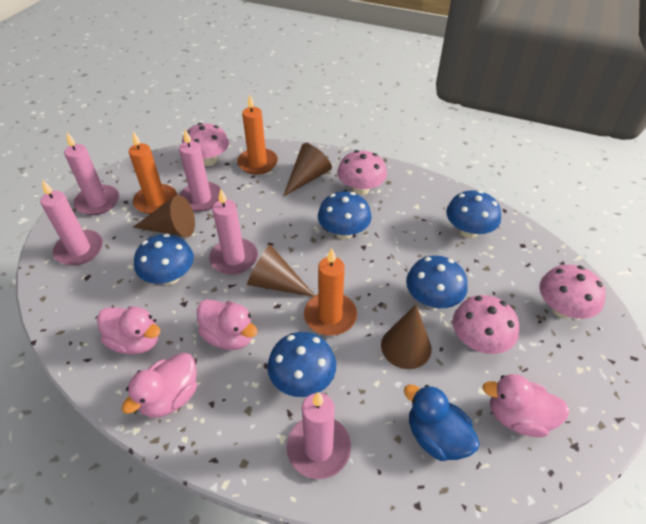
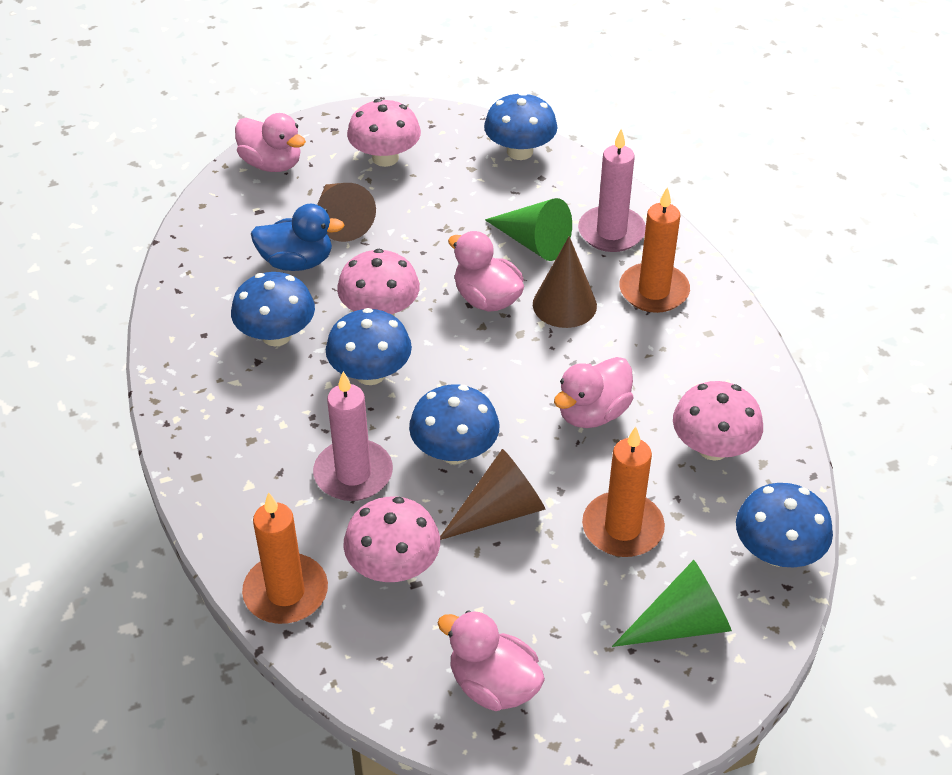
brown cone: [133,195,195,237] [247,245,315,297] [283,143,332,197] [381,305,432,369] = 4 -> [317,183,376,242] [440,449,545,540] [533,236,597,328] = 3
green cone: none = 0 -> [485,198,572,261] [612,560,732,647] = 2
pink candle: [40,180,103,265] [64,133,119,215] [179,129,222,212] [209,188,258,275] [286,392,351,479] = 5 -> [313,371,393,501] [578,129,646,252] = 2

